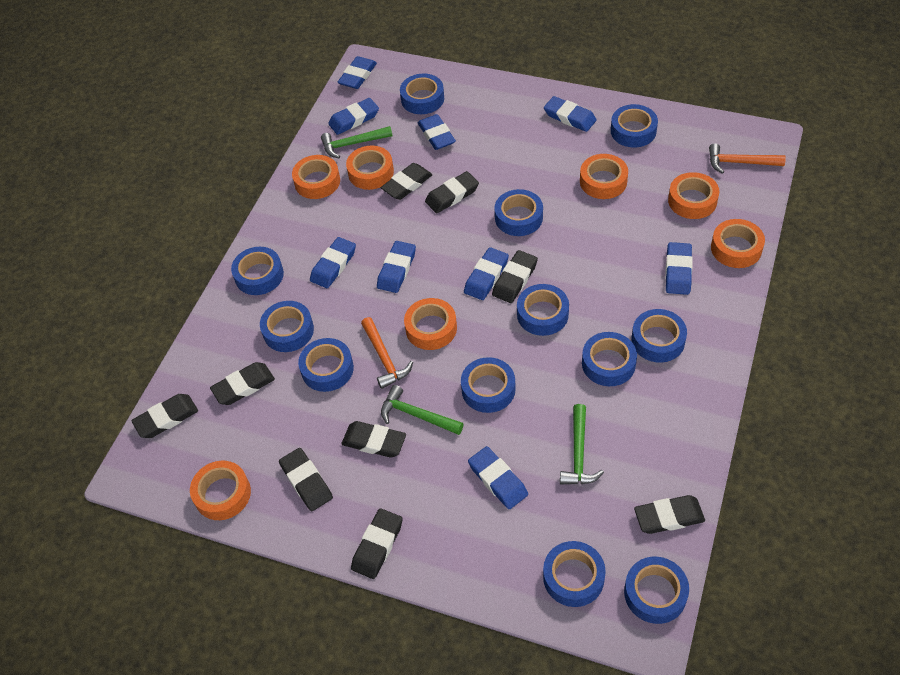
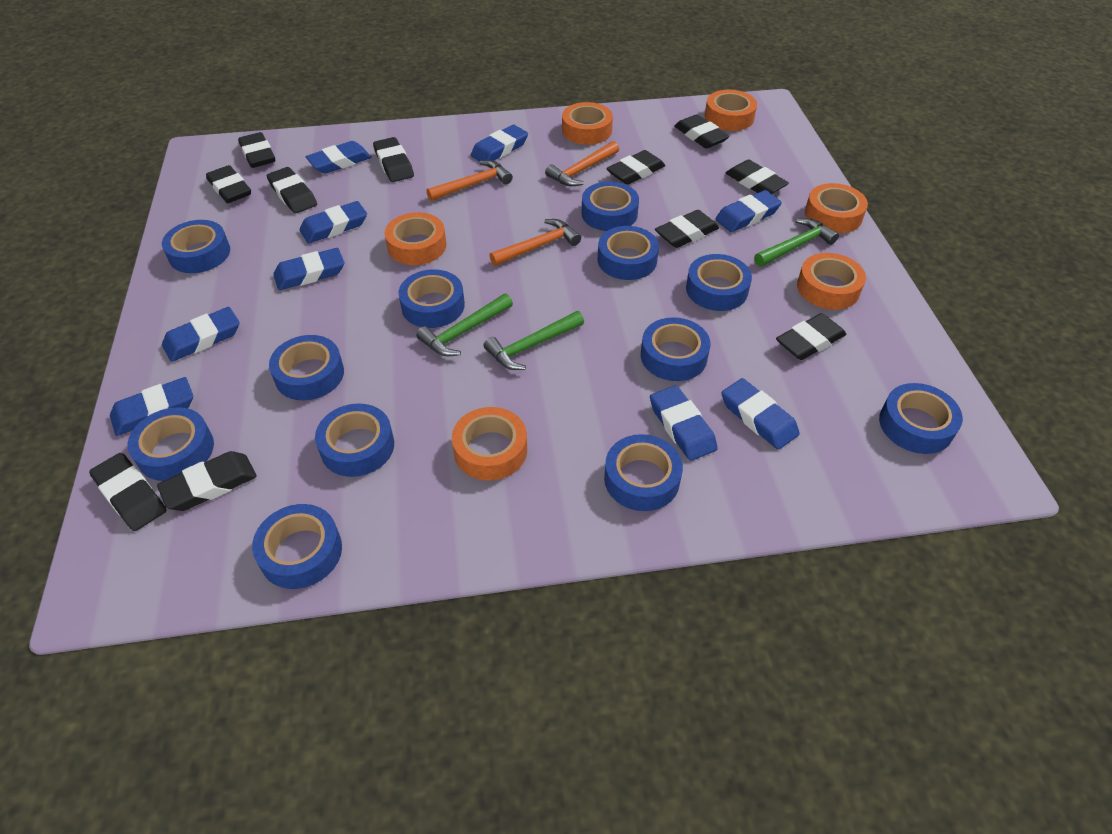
black eraser: [131,394,198,438] [210,362,275,405] [279,448,333,511] [341,421,406,458] [351,508,403,579] [381,163,433,200] [425,171,479,213] [492,250,538,303] [634,495,705,534] = 9 -> [89,453,166,531] [157,451,257,511] [206,165,251,203] [238,132,275,168] [267,167,317,214] [373,137,414,182] [606,150,665,185] [655,210,719,248] [674,114,729,149] [726,160,789,194] [776,313,846,360] = 11
orange hammer: [361,317,413,389] [709,143,786,174] = 2 -> [426,160,513,201] [489,219,581,266] [545,141,619,186] = 3
orange tape: [190,461,251,520] [292,155,340,199] [346,146,394,190] [404,298,457,350] [580,154,628,199] [668,172,719,219] [711,219,765,268] = 7 -> [385,212,446,265] [452,407,527,480] [562,102,613,145] [705,90,757,131] [797,253,866,310] [805,183,868,233] = 6

